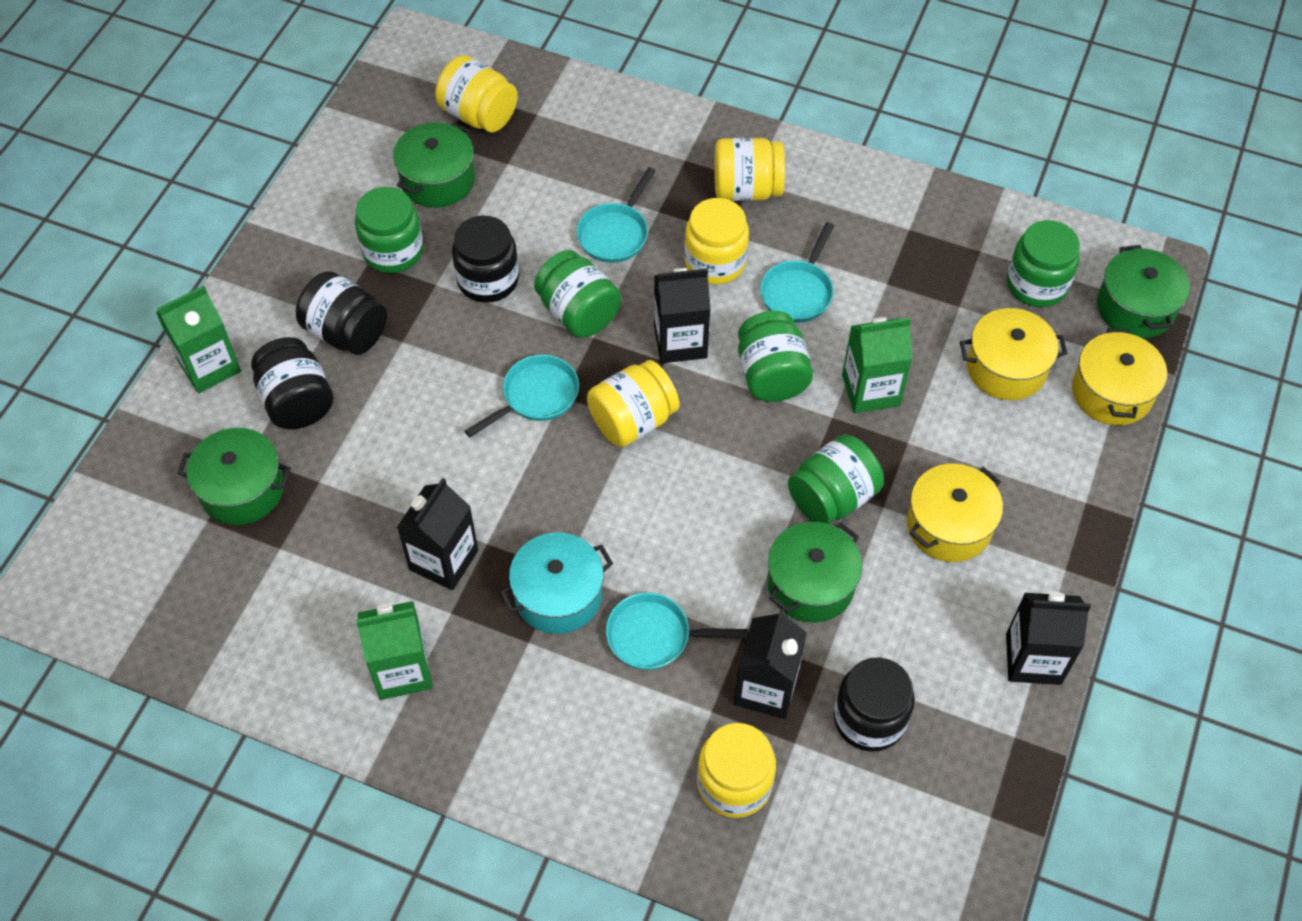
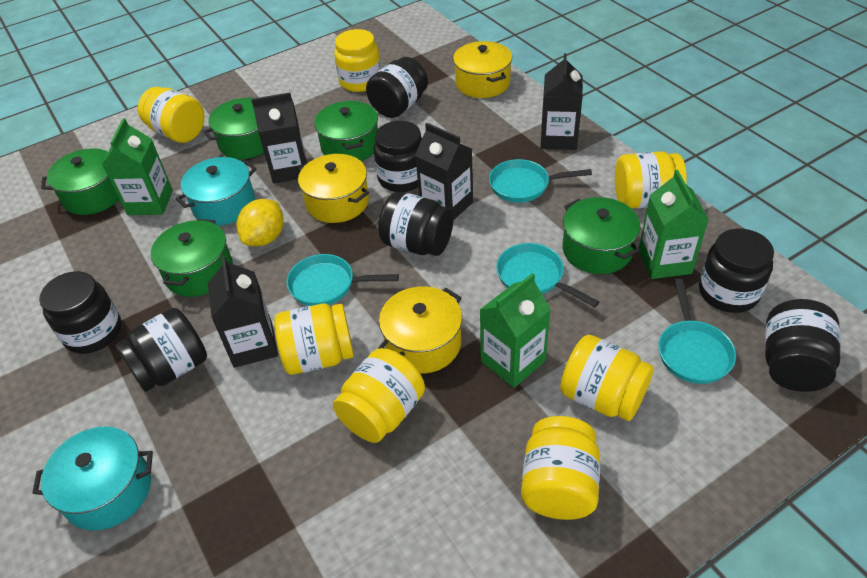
black jar: [251,337,334,429] [296,271,387,355] [452,216,519,303] [834,657,915,752] = 4 -> [39,271,122,354] [115,308,207,392] [366,57,428,118] [373,121,422,192] [378,192,453,256] [699,228,774,313] [765,299,841,392] = 7
green jar: [355,187,423,273] [534,250,621,338] [738,311,813,402] [788,435,884,524] [1007,220,1080,307] = 5 -> none = 0
green pot: [177,428,291,525] [393,122,475,208] [768,522,862,623] [1097,245,1190,338] = 4 -> [41,148,119,215] [151,219,233,297] [203,98,264,159] [314,101,378,161] [562,197,640,274] = 5
turquoise pot: [500,533,613,634] = 1 -> [32,427,153,530] [176,157,257,226] = 2
yellow jar: [435,55,518,132] [587,360,679,447] [684,198,749,284] [697,723,776,818] [714,138,785,201] = 5 -> [138,87,204,143] [274,304,354,375] [333,348,425,443] [334,29,381,92] [521,416,600,520] [560,335,654,421] [615,151,687,209] = 7
yellow lemon: none = 0 -> [236,199,284,246] = 1

